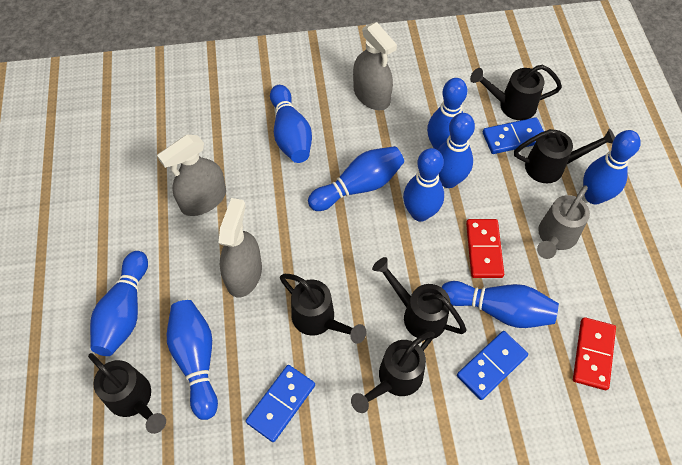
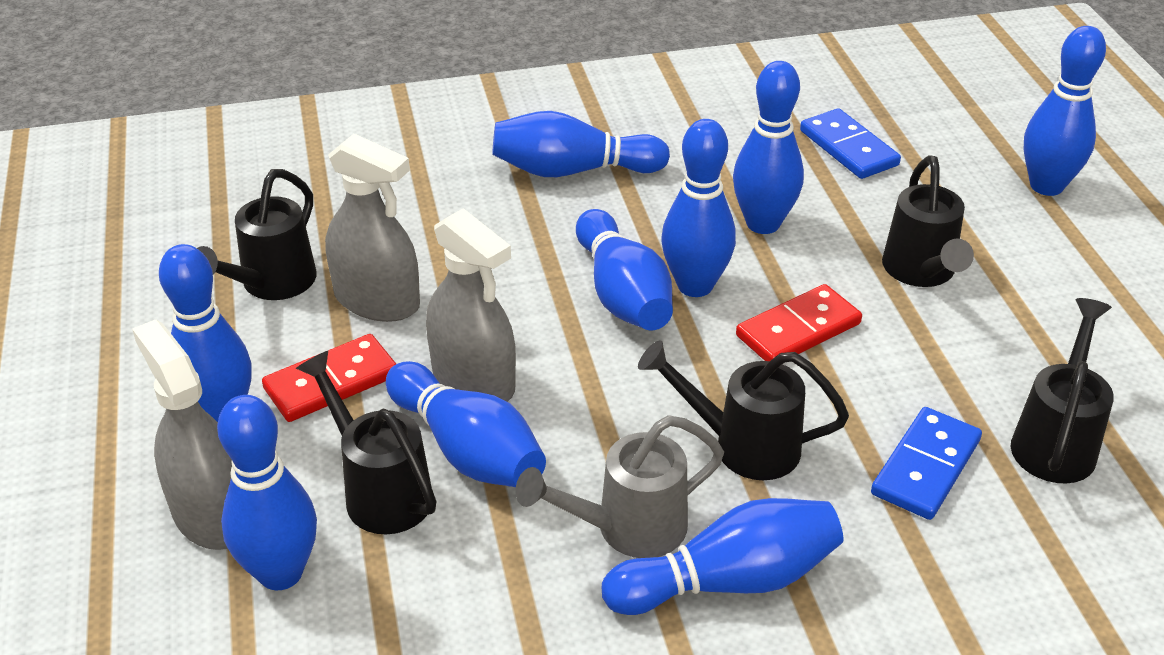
black watering can: [88,353,166,434] [280,274,366,344] [351,332,435,413] [372,257,467,340] [470,65,562,120] [514,129,615,183] = 6 -> [197,169,317,300] [296,351,436,534] [638,340,849,480] [882,155,974,287] [1011,298,1114,484] = 5
blue domino: [246,365,315,442] [457,331,528,400] [483,117,544,154] = 3 -> [800,108,901,179] [871,407,982,520] = 2

